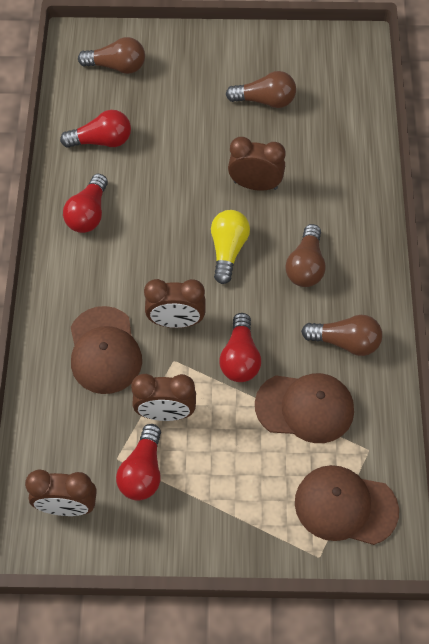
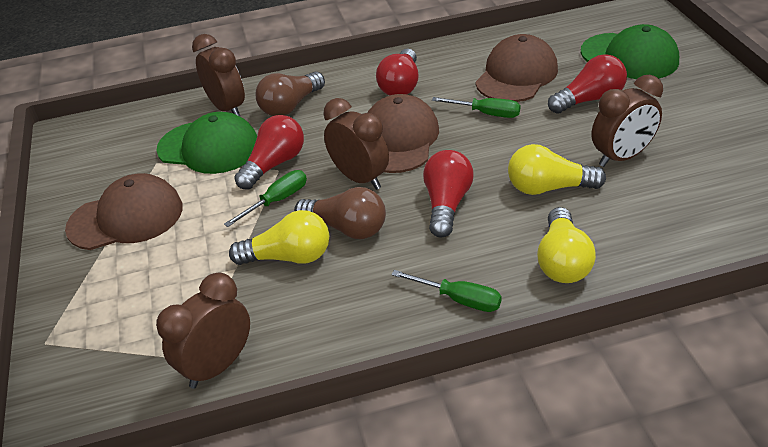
brown light bulb: [78,37,145,74] [226,71,296,108] [286,224,326,287] [301,315,382,356] = 4 -> [256,71,325,116] [294,187,386,239] = 2
green cap: none = 0 -> [156,112,257,174] [581,24,679,79] = 2
green screwdriver: none = 0 -> [224,170,307,227] [391,270,501,312] [432,97,520,118] = 3
yellow light bulb: [211,210,250,284] = 1 -> [229,210,329,265] [508,144,606,195] [537,207,596,283] = 3

